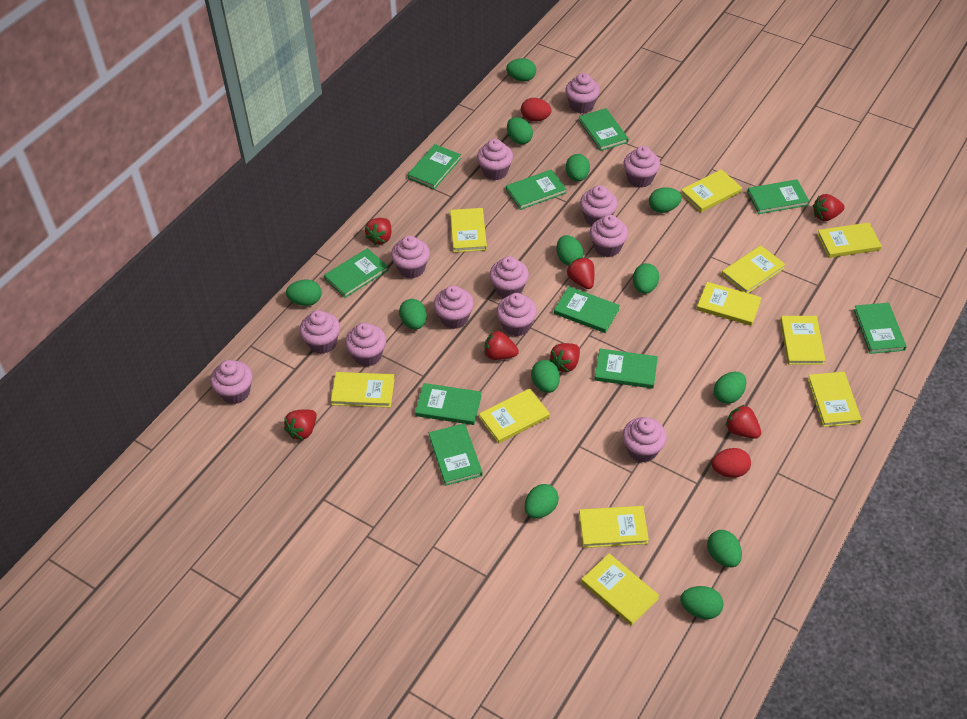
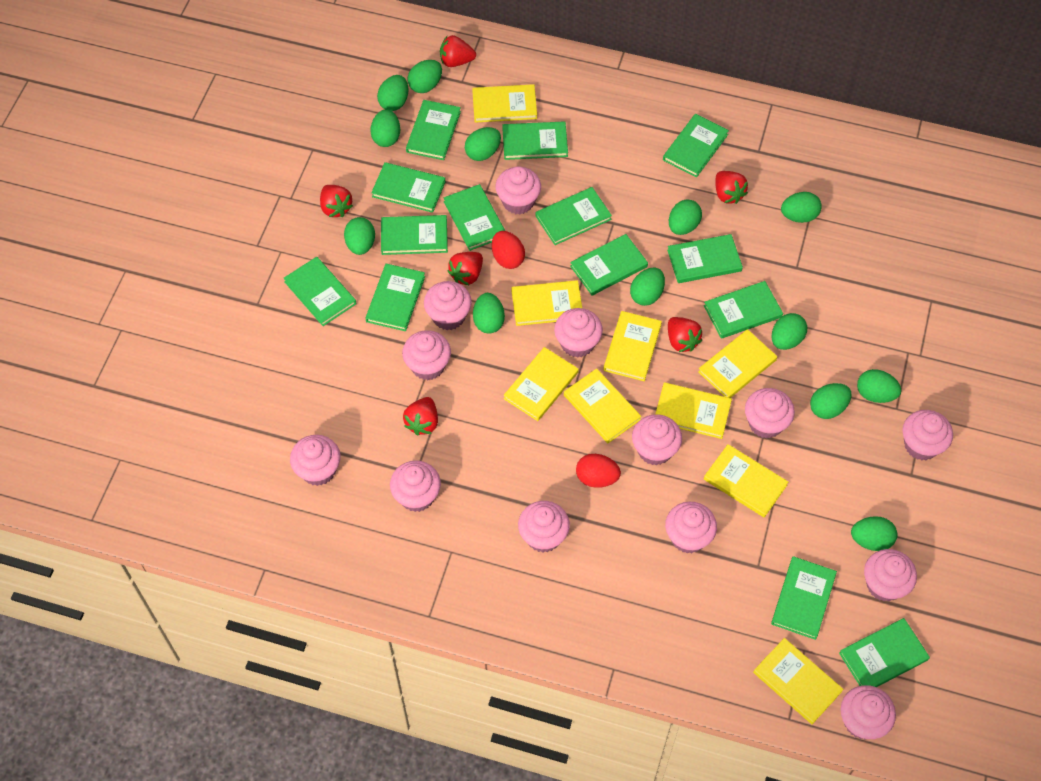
green book: [324,248,388,298] [407,144,461,189] [415,383,482,425] [429,423,483,486] [506,169,566,210] [554,286,620,333] [579,108,629,151] [594,349,658,389] [747,179,809,214] [853,303,907,354] = 10 -> [283,257,356,326] [365,264,425,331] [371,162,445,213] [381,215,448,255] [406,100,461,160] [444,184,505,251] [502,121,568,160] [536,187,612,245] [570,234,648,296] [663,114,729,178] [667,234,743,283] [704,281,783,339] [771,556,837,640] [839,618,930,687] = 14
red strawberry: [284,410,317,440] [365,218,392,245] [484,331,519,360] [549,343,580,372] [567,257,594,289] [725,405,761,439] [813,194,845,221] = 7 -> [320,185,353,217] [403,397,438,436] [440,35,476,67] [448,252,483,285] [668,317,702,352] [715,171,748,204] = 6
yellow book: [331,372,395,407] [450,208,487,252] [479,388,550,444] [579,506,649,548] [581,553,659,626] [681,169,742,212] [697,282,762,326] [721,245,786,293] [780,316,826,365] [807,372,861,427] [817,223,882,258] = 11 -> [472,84,537,123] [503,347,579,421] [511,280,582,326] [564,368,641,443] [603,311,662,381] [656,382,732,439] [698,329,777,398] [704,444,788,517] [753,638,843,724] = 9

